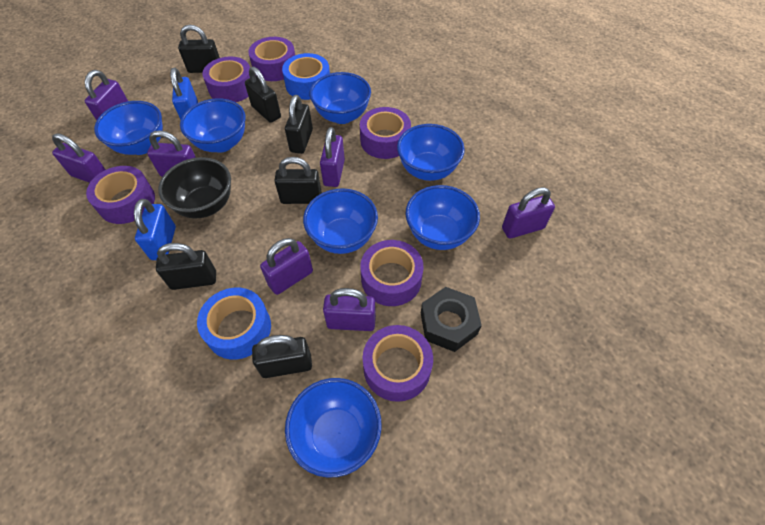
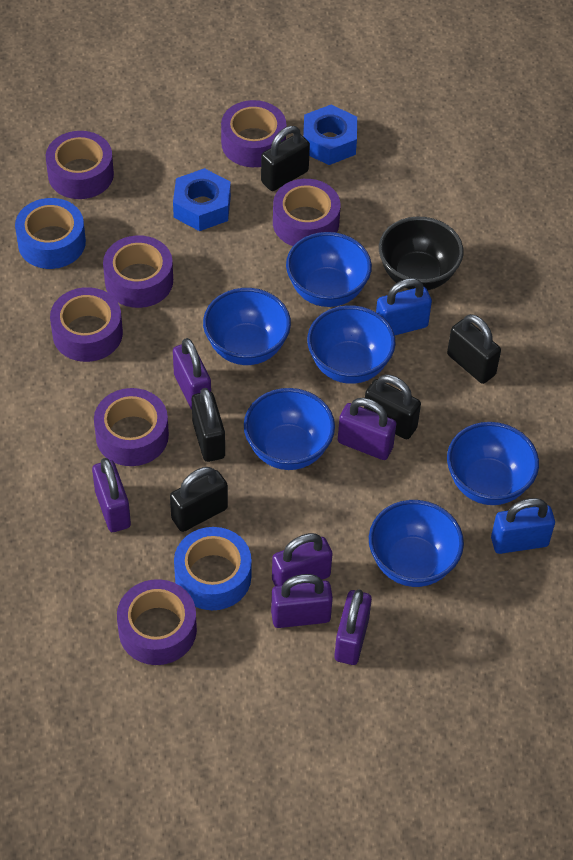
black nut: [421,287,482,352] = 1 -> none = 0
black padlock: [156,243,216,290] [178,25,220,73] [245,67,281,123] [252,335,312,378] [274,157,322,204] [285,95,313,154] = 6 -> [170,467,228,532] [192,388,225,462] [261,126,310,191] [364,375,421,439] [447,314,501,384] = 5
blue bowl: [94,101,163,155] [180,98,246,153] [285,378,382,478] [303,188,378,254] [310,72,371,124] [397,124,465,181] [405,185,480,250] = 7 -> [203,288,291,365] [244,388,335,470] [286,232,372,307] [307,305,396,384] [369,500,464,587] [447,422,539,505] = 6
blue nut: none = 0 -> [173,168,231,231] [303,105,357,165] = 2
purple padlock: [52,133,106,183] [85,70,128,120] [147,130,196,177] [260,238,313,295] [320,127,345,187] [323,288,376,331] [502,187,555,239] = 7 -> [92,458,131,532] [173,338,211,410] [271,574,333,628] [272,533,332,586] [334,589,372,665] [338,398,396,460] = 6
purple tape: [86,166,155,224] [202,56,250,102] [248,37,295,81] [360,107,411,159] [360,240,424,306] [362,325,433,402] = 6 -> [46,131,114,199] [50,287,123,362] [94,388,169,466] [103,235,173,308] [117,579,197,665] [221,100,286,167] [273,179,341,246] = 7

